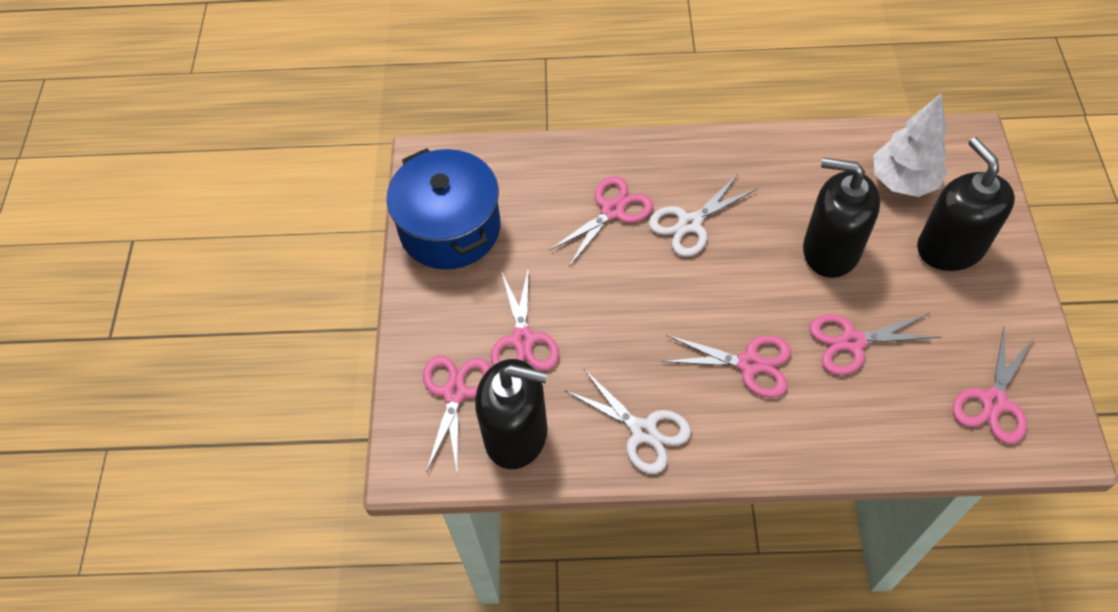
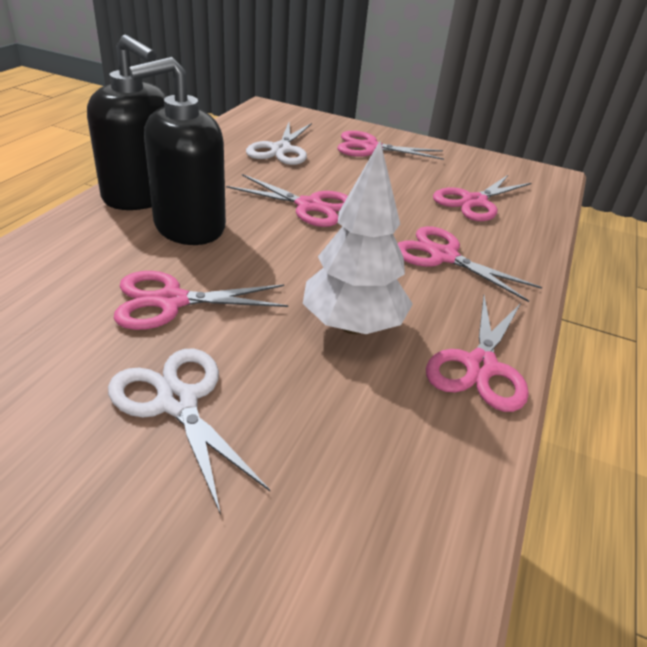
black soap dispenser: [475,359,548,469] [803,158,880,278] [917,137,1015,271] = 3 -> [87,34,167,210] [129,57,226,245] = 2
blue pot: [386,148,500,269] = 1 -> none = 0

